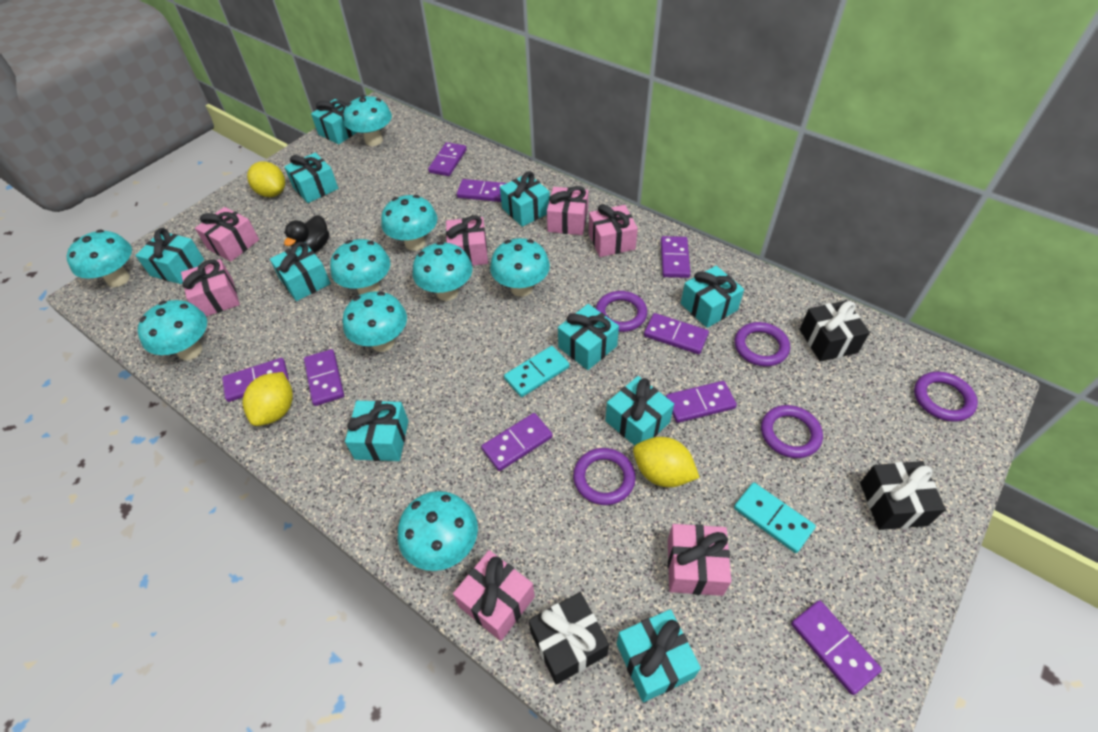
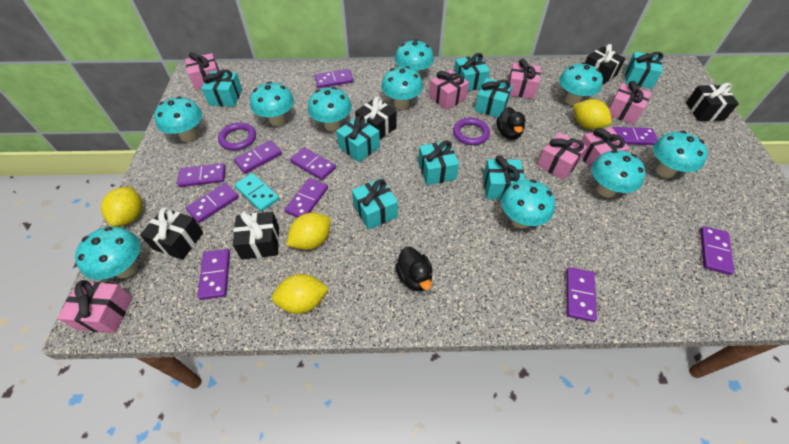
black duck: [284,215,329,253] = 1 -> [395,247,433,291] [496,107,525,140] = 2
black gift: [528,592,609,685] [800,300,870,362] [860,461,946,530] = 3 -> [140,207,203,260] [233,211,279,259] [355,96,397,140] [585,44,626,85] [686,83,739,121] = 5
purple domino: [222,358,289,402] [304,349,344,406] [428,142,467,176] [457,179,507,202] [481,413,553,471] [644,313,709,354] [661,236,691,278] [666,381,737,423] [791,600,882,695] = 9 -> [177,163,226,187] [186,183,239,223] [197,249,230,300] [234,140,282,174] [284,178,328,218] [290,147,336,180] [315,69,354,88] [566,267,597,322] [612,127,658,145] [700,226,734,275] = 10
purple ring: [573,448,636,505] [596,291,647,332] [735,322,790,367] [761,405,823,458] [914,372,978,422] = 5 -> [218,122,256,150] [453,118,490,145] = 2
turquoise domino: [504,346,570,397] [734,483,816,553] = 2 -> [234,173,279,212] = 1
turquoise gift: [135,228,204,284] [270,242,331,301] [284,153,338,203] [311,99,357,145] [345,400,409,461] [500,171,550,227] [558,304,619,370] [605,376,674,446] [617,609,701,702] [681,266,744,328] = 10 -> [201,69,242,107] [336,115,380,162] [352,178,398,230] [418,141,459,185] [454,53,490,91] [475,78,512,117] [483,155,525,200] [625,52,663,89] = 8
turquoise mushroom: [66,230,132,287] [137,300,207,360] [330,239,390,295] [343,95,392,146] [343,291,407,352] [381,195,437,251] [398,491,478,571] [412,241,472,301] [490,238,550,297] = 9 -> [75,227,140,280] [154,96,202,142] [250,81,294,126] [308,87,352,131] [381,66,423,109] [395,39,434,77] [501,179,555,229] [559,62,603,106] [591,150,646,198] [653,131,708,178] = 10
yellow lemon: [243,372,293,426] [247,161,285,197] [633,437,700,487] = 3 -> [101,187,142,227] [272,274,329,314] [286,213,331,250] [573,99,612,129] = 4

